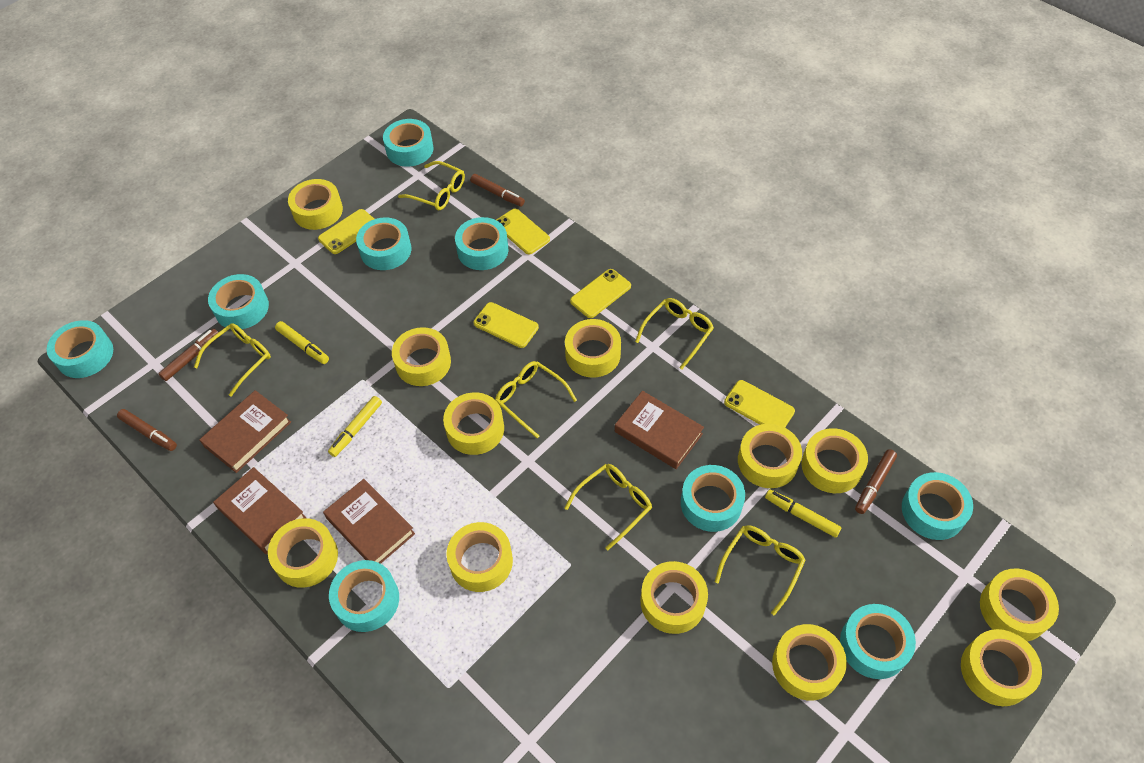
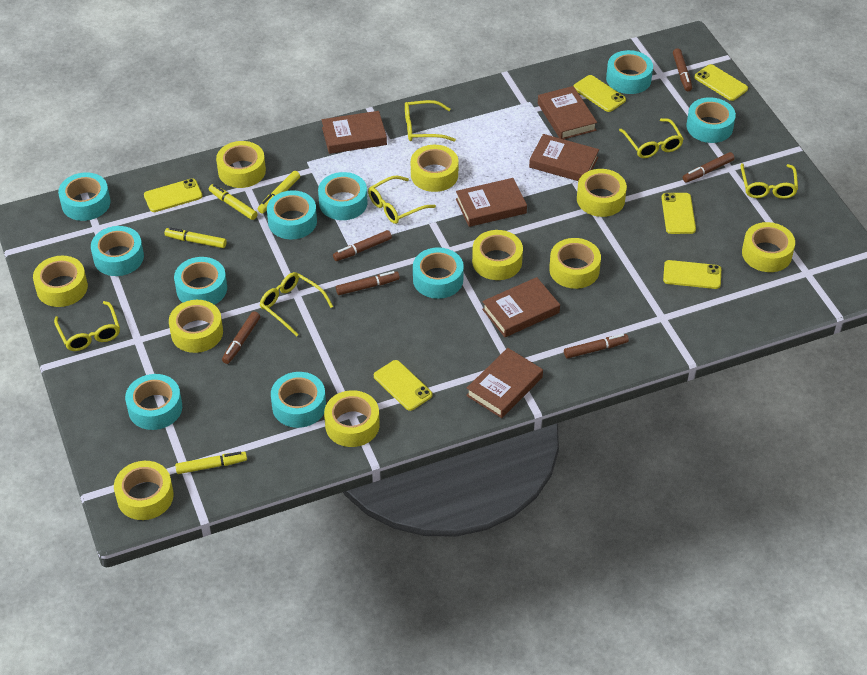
brown book: [199,390,291,473] [213,467,306,554] [323,479,415,564] [615,391,704,469] = 4 -> [322,111,387,154] [456,178,527,227] [466,348,543,418] [482,277,560,337] [529,134,599,181] [538,86,597,139] = 6
brown marker: [117,409,177,451] [159,329,219,381] [470,174,525,207] [855,449,897,514] = 4 -> [222,311,260,364] [333,230,392,261] [336,271,400,295] [564,334,629,359] [673,48,692,91] [683,152,735,183] = 6
turquoise tape: [47,320,113,378] [208,274,269,329] [329,560,399,632] [356,217,411,270] [383,119,434,167] [455,217,508,270] [681,465,745,532] [840,604,916,679] [902,472,973,540] = 9 -> [58,172,110,221] [91,226,144,276] [125,374,182,430] [174,257,227,305] [267,190,317,239] [271,372,326,428] [318,172,368,220] [413,247,464,299] [606,50,653,94] [686,97,736,143] = 10
yellow marker: [275,321,329,364] [328,396,382,457] [765,489,842,538] = 3 -> [165,227,227,248] [175,452,247,474] [209,184,258,220] [258,171,300,213] = 4
yellow phone: [318,209,374,254] [473,302,539,348] [496,209,550,254] [570,269,631,318] [724,380,795,427] = 5 -> [144,179,203,212] [374,360,432,411] [573,75,626,112] [662,193,696,234] [663,260,721,289] [694,64,748,101] = 6
yellow tape: [268,518,338,588] [288,179,343,230] [392,327,451,386] [443,392,504,455] [446,522,513,592] [565,319,621,378] [640,561,708,634] [738,424,802,488] [772,624,847,701] [801,428,868,493] [961,629,1042,706] [980,568,1059,641] = 12 -> [33,256,88,307] [114,461,174,520] [169,300,223,353] [216,141,266,188] [324,390,380,447] [411,145,459,192] [472,230,523,280] [549,238,601,289] [577,169,627,217] [742,222,795,272] = 10

